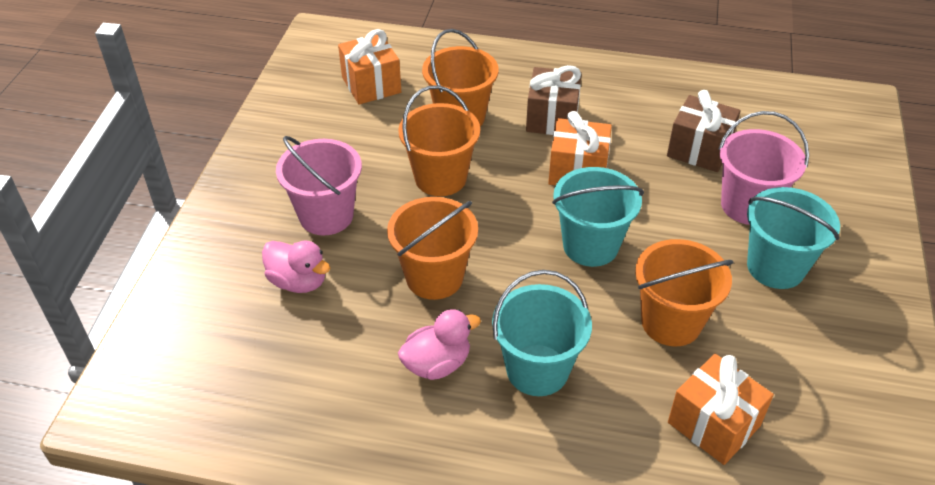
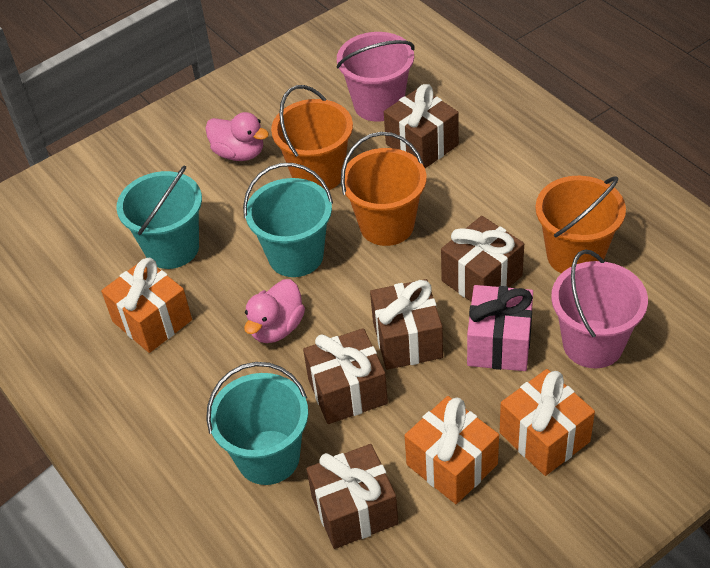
brown gift: [526,65,582,135] [667,90,741,172] = 2 -> [303,328,388,424] [306,444,398,549] [370,279,443,370] [384,84,459,168] [441,216,524,302] = 5
orange bucket: [387,197,478,300] [398,85,480,196] [422,29,499,127] [635,239,733,346] = 4 -> [271,85,353,190] [341,132,427,246] [535,176,626,273] = 3
pink gift: none = 0 -> [467,285,533,371] = 1

